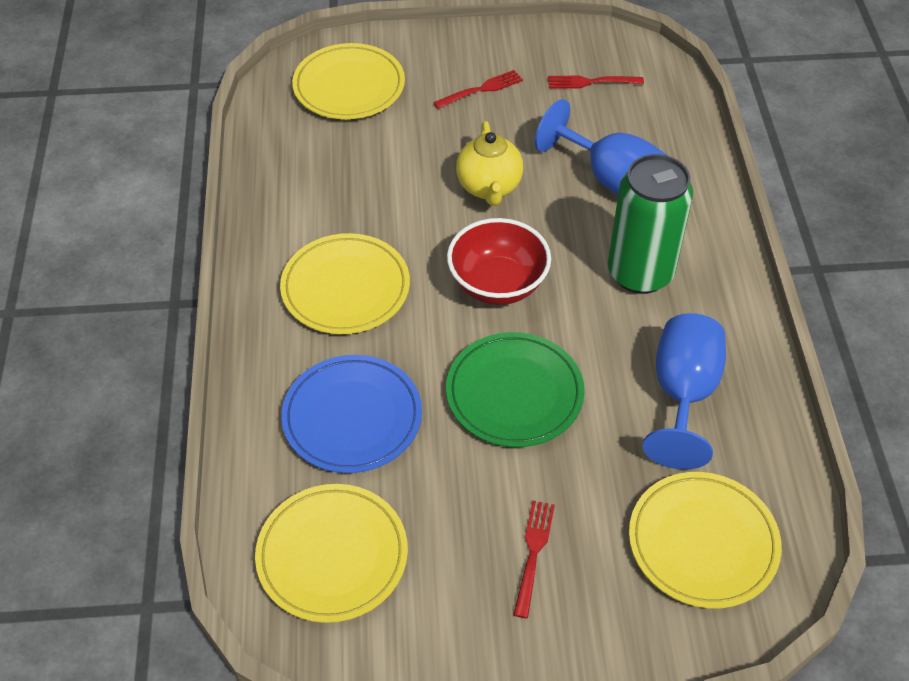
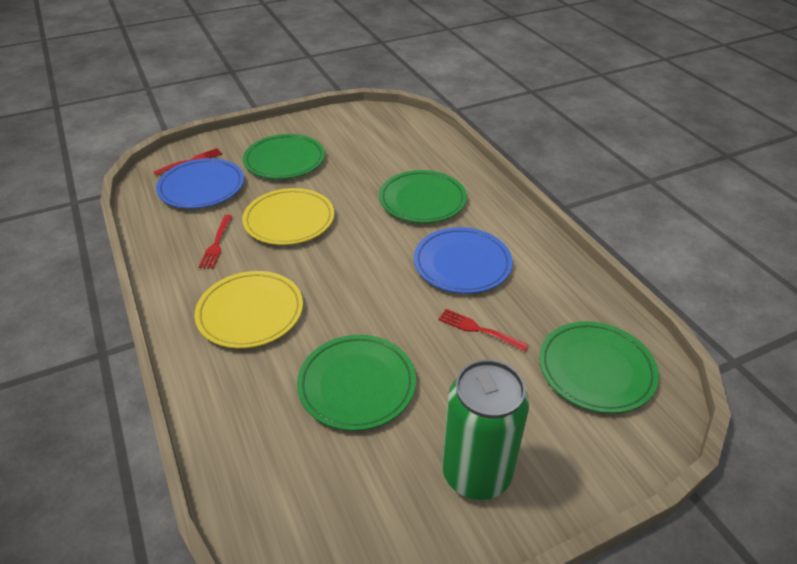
blue goblet: [535,99,668,195] [643,313,726,470] = 2 -> none = 0
blue plate: [281,355,422,473] = 1 -> [156,158,244,209] [414,227,513,294] = 2
green plate: [446,332,585,447] = 1 -> [243,134,325,179] [297,335,416,431] [379,170,467,223] [539,321,659,413] = 4
red bowl: [447,218,551,305] = 1 -> none = 0
yellow plate: [255,484,408,623] [280,233,410,334] [292,43,405,119] [629,472,782,608] = 4 -> [195,271,303,349] [242,188,334,245] = 2
yellow teapot: [456,121,523,206] = 1 -> none = 0

